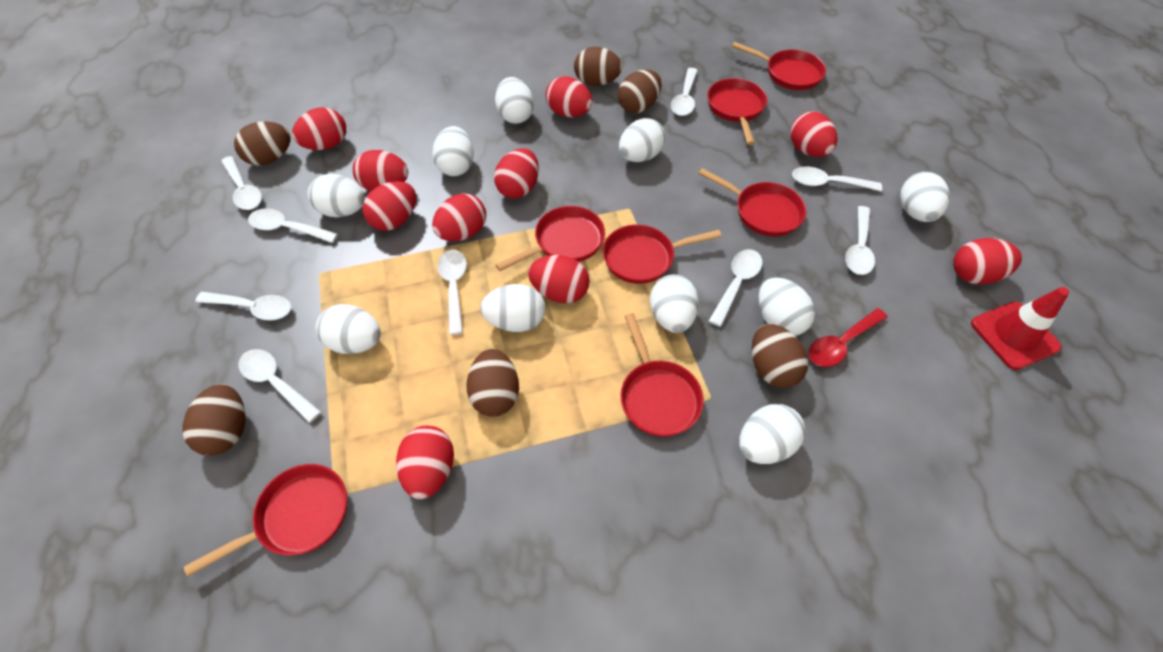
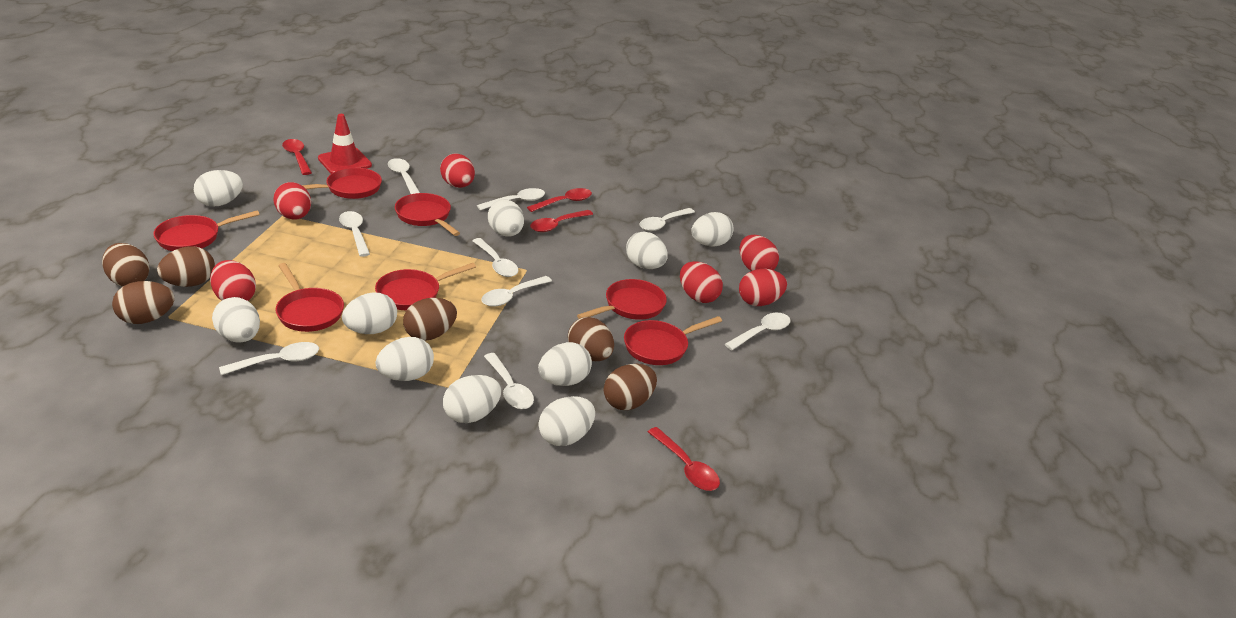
red egg: [292,107,346,150] [353,150,409,191] [362,181,416,231] [396,425,454,499] [432,193,486,241] [494,148,539,199] [528,255,590,303] [546,76,593,117] [790,112,837,157] [953,238,1022,285] = 10 -> [210,260,256,301] [273,182,311,220] [440,153,475,188] [680,261,723,303] [739,269,787,306] [740,235,779,271] = 6
red spoon: [809,308,888,367] = 1 -> [282,139,312,175] [527,188,592,212] [530,210,593,232] [648,427,720,491] = 4

